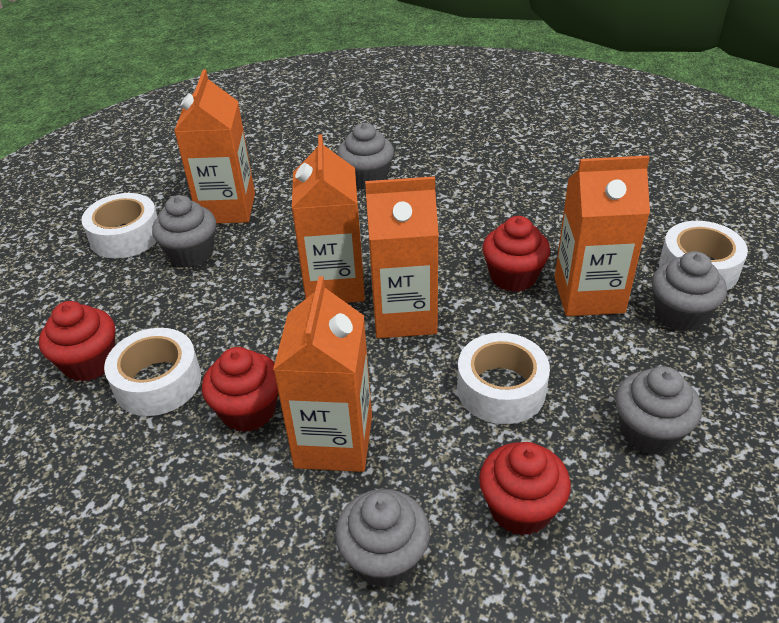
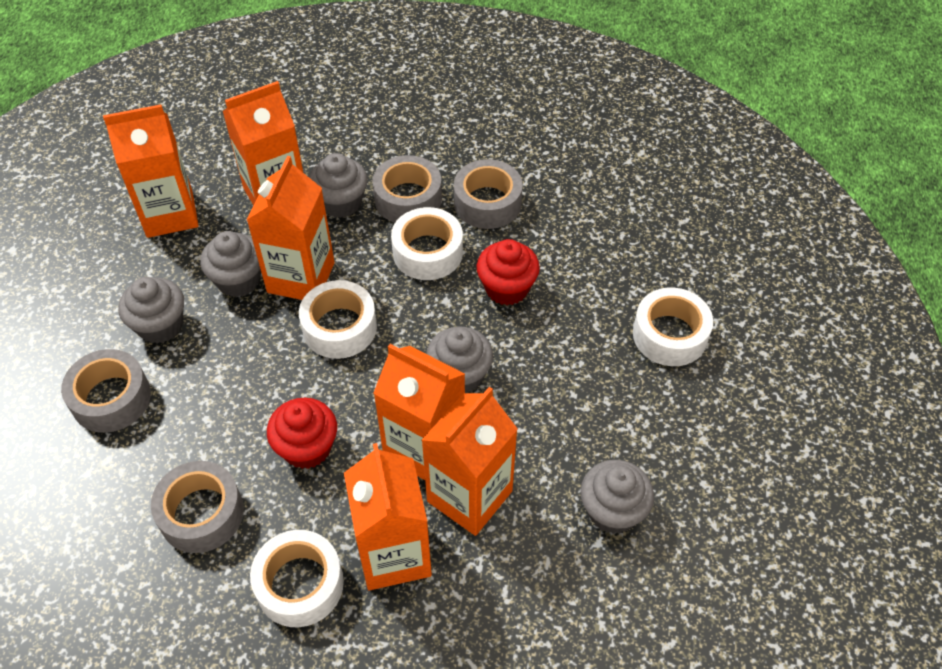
grey tape: none = 0 -> [61,349,151,433] [151,461,244,553] [372,155,442,223] [454,159,523,229] = 4
orange carton: [174,69,255,224] [273,276,372,472] [292,134,365,303] [365,176,439,338] [554,155,650,316] = 5 -> [103,104,199,238] [222,81,303,206] [247,156,335,300] [344,443,432,590] [373,344,465,480] [421,387,518,536] = 6
red cupcake: [39,301,115,382] [202,347,279,432] [479,442,571,536] [482,216,550,292] = 4 -> [267,398,337,469] [476,239,540,305] = 2

